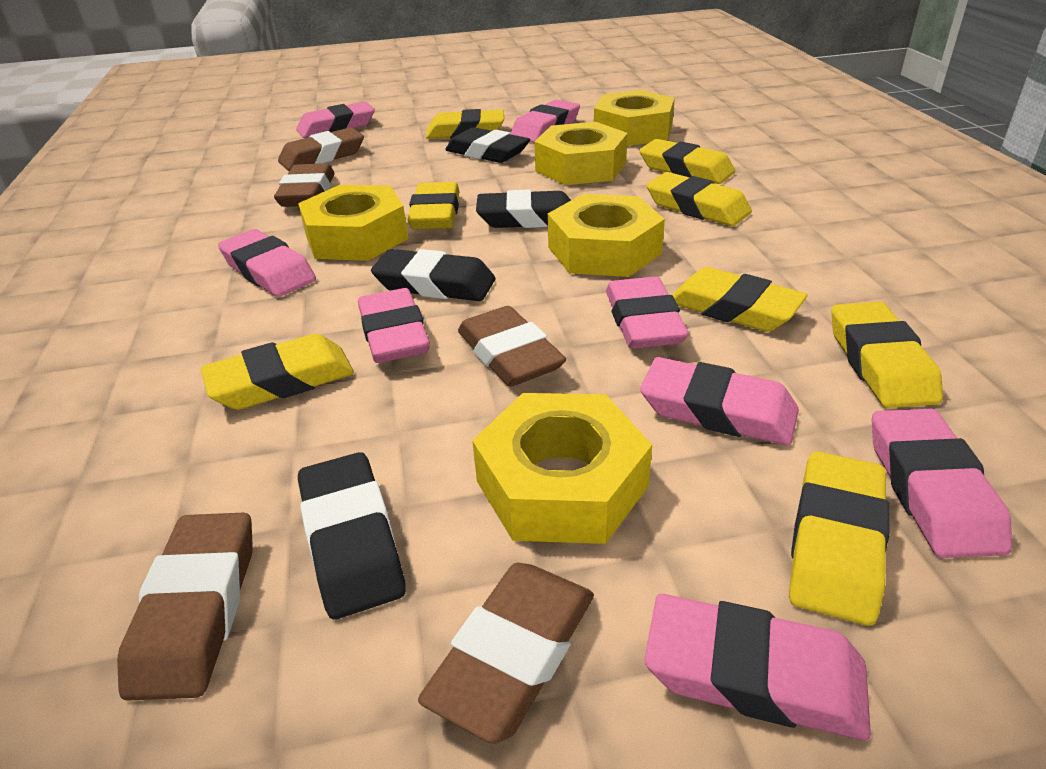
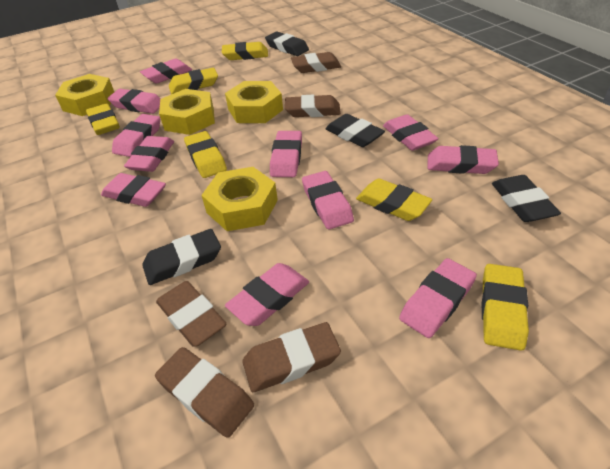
pink eraser: [218,229,316,297] [296,102,375,138] [358,288,430,363] [511,99,580,142] [606,276,689,349] [640,357,799,445] [644,594,871,741] [872,409,1012,558] = 8 -> [101,173,166,207] [107,89,160,114] [112,114,160,157] [124,136,174,172] [140,59,192,83] [225,263,309,326] [270,131,302,177] [302,171,354,229] [383,114,439,151] [399,258,477,338] [428,145,499,174] = 11
yellow eraser: [201,334,354,410] [407,182,460,230] [426,109,504,139] [639,139,735,184] [646,172,752,226] [672,267,807,332] [789,451,890,626] [831,302,943,408] = 8 -> [86,103,120,135] [169,68,218,94] [184,131,227,178] [222,42,268,60] [356,179,432,221] [482,264,529,351] = 6
yellow nut: [298,185,408,261] [472,393,652,544] [534,122,628,185] [548,194,665,277] [594,90,675,146] = 5 -> [55,74,114,116] [159,89,215,135] [201,167,278,231] [225,81,283,123] = 4

